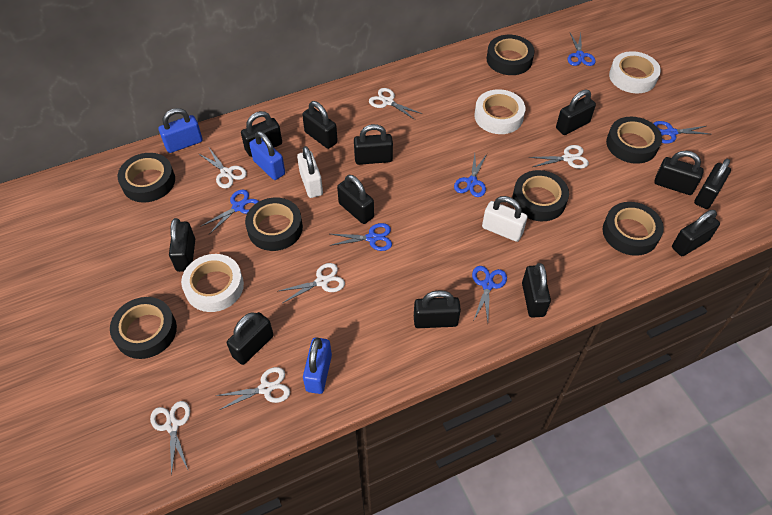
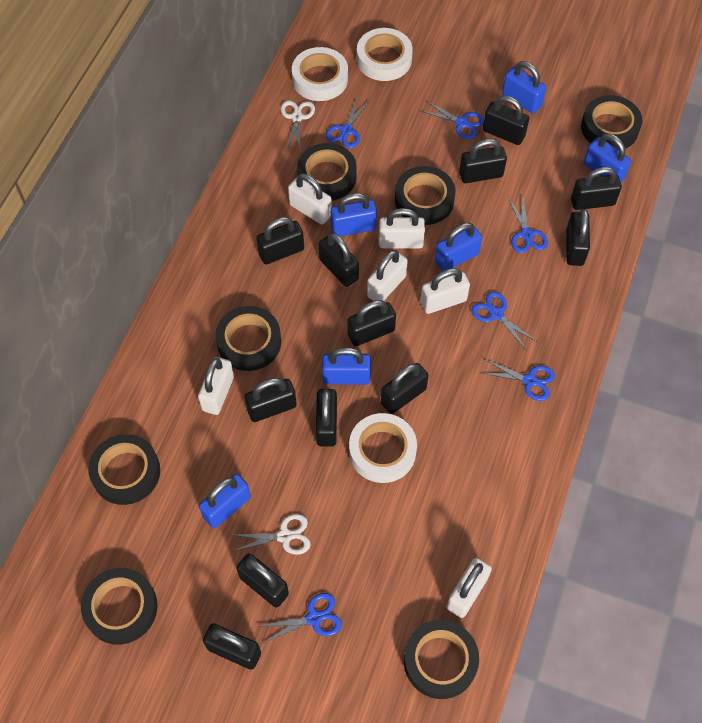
blue padlock: [159,108,203,153] [249,131,285,180] [303,338,332,394] = 3 -> [199,474,251,528] [322,347,371,385] [330,193,377,237] [435,223,482,271] [502,61,546,114] [584,133,631,182] = 6
white padlock: [297,146,323,198] [482,196,527,242] = 2 -> [198,357,234,415] [288,173,332,225] [367,250,408,301] [379,208,425,249] [420,268,470,314] [447,558,492,618] = 6
white scissors: [150,401,190,476] [199,148,247,188] [215,367,290,410] [279,263,345,303] [369,88,422,120] [528,145,589,169] = 6 -> [232,514,311,555] [281,100,315,153] = 2

